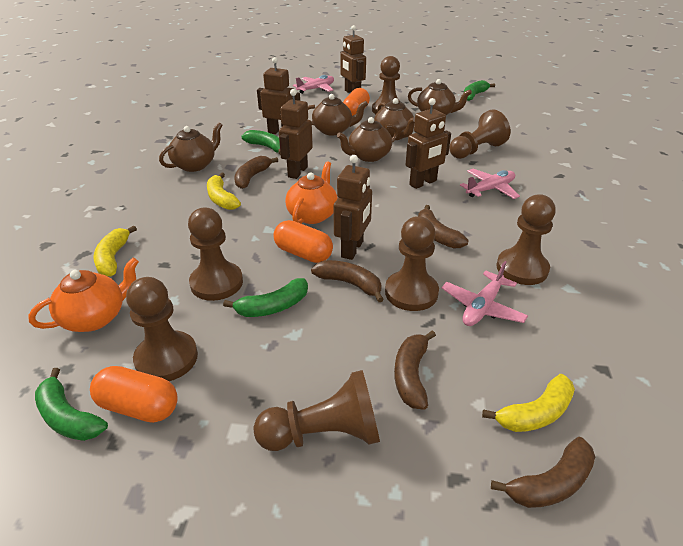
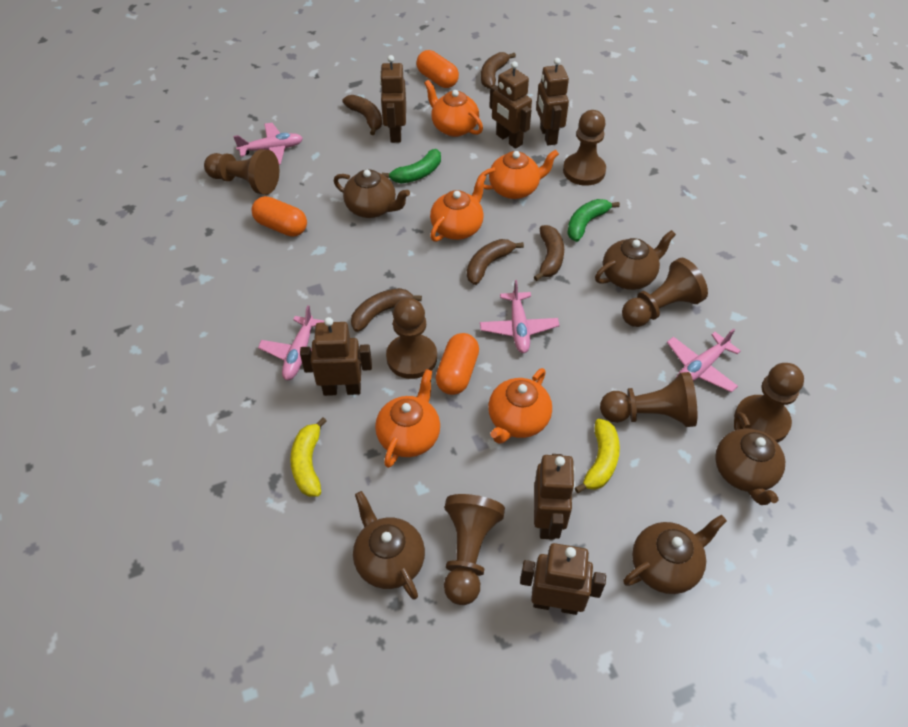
brown robot: [257,57,300,134] [279,89,313,179] [333,155,372,260] [340,25,366,93] [405,98,451,189] = 5 -> [300,317,372,396] [380,55,406,143] [489,61,532,149] [520,543,606,615] [534,454,575,540] [536,58,569,145] = 6
green banana: [35,368,108,441] [223,278,308,317] [242,130,280,154] [464,80,495,101] = 4 -> [382,149,441,184] [567,199,620,242] = 2
orange teapot: [28,258,139,332] [285,162,338,224] = 2 -> [375,369,440,468] [424,80,483,137] [430,174,486,242] [477,150,559,199] [488,368,552,444] = 5
pink plane: [293,75,334,94] [442,261,528,326] [460,169,520,199] = 3 -> [233,123,303,165] [258,305,324,380] [480,280,559,353] [667,328,741,392] = 4
yellow banana: [93,225,137,277] [207,172,241,210] [482,374,575,432] = 3 -> [290,417,327,497] [575,419,620,493] = 2

